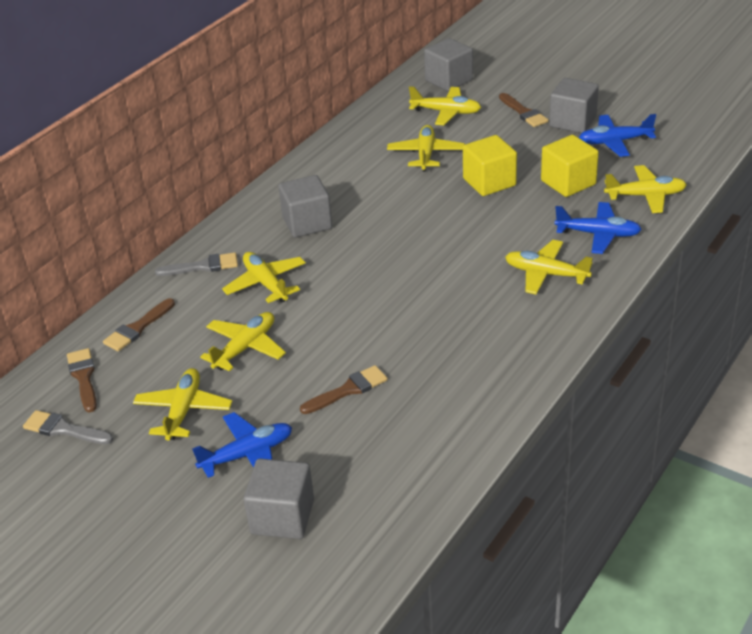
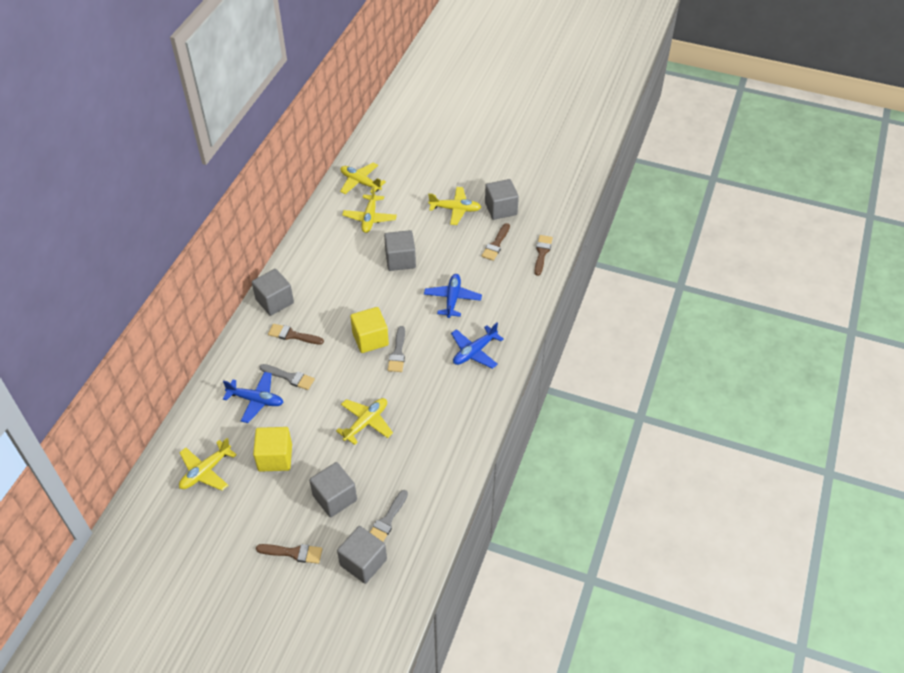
grey brush: [23,410,113,444] [155,252,238,276] = 2 -> [260,364,315,390] [370,490,408,542] [388,326,405,372] = 3
grey cube: [244,459,314,539] [278,175,332,238] [424,38,473,91] [549,78,599,133] = 4 -> [252,269,294,316] [309,462,357,517] [337,526,387,584] [384,230,416,271] [485,179,519,220] = 5
yellow plane: [133,368,232,441] [200,312,286,372] [222,252,306,303] [387,125,465,172] [409,86,481,125] [505,240,593,295] [604,165,687,213] = 7 -> [179,438,237,491] [336,398,393,445] [340,162,386,194] [342,186,397,233] [428,187,481,225] = 5

